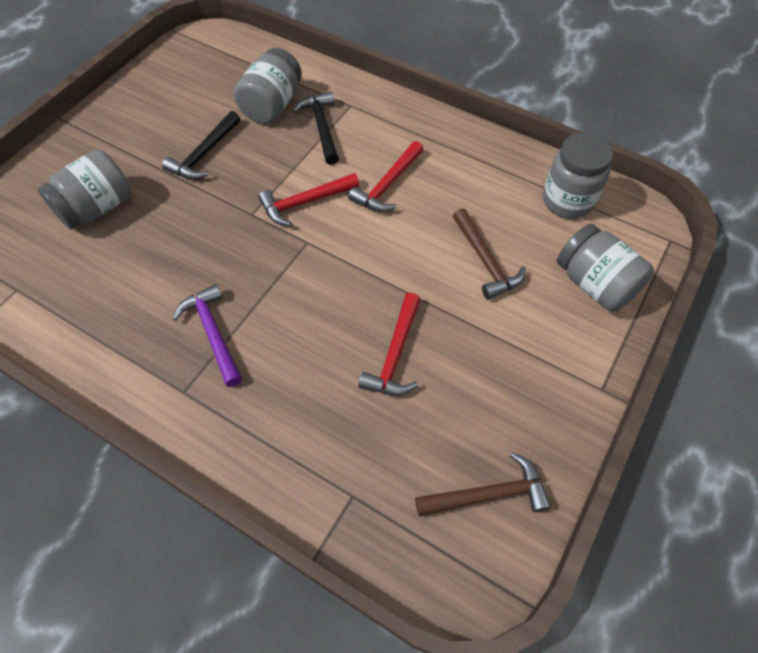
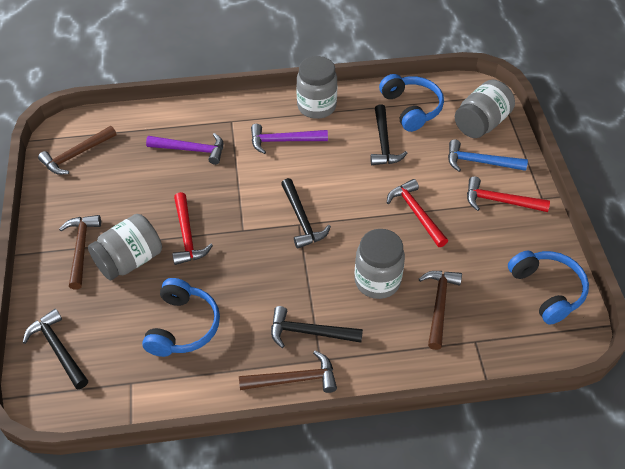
black hammer: [162,111,241,180] [293,92,339,165] = 2 -> [23,309,88,389] [271,306,363,348] [281,178,331,249] [371,104,407,165] = 4
blue hammer: none = 0 -> [448,139,528,172] = 1
blue headphones: none = 0 -> [142,278,220,357] [379,74,444,132] [508,251,589,325] = 3
brown hammer: [415,452,551,517] [453,208,526,300] = 2 -> [38,126,116,175] [59,215,101,290] [239,351,337,393] [419,271,462,350] = 4
purple hammer: [173,284,242,387] = 1 -> [146,133,223,165] [251,124,328,154] = 2

